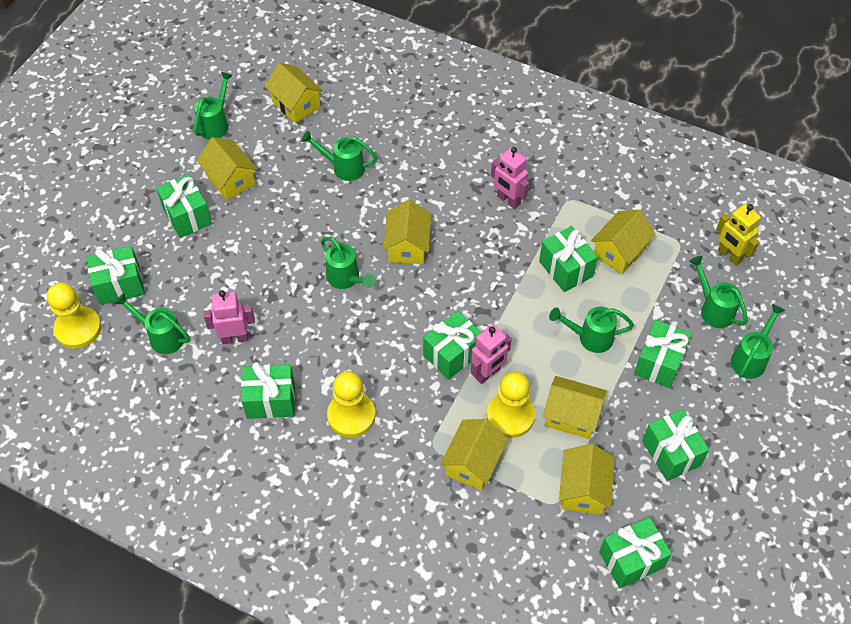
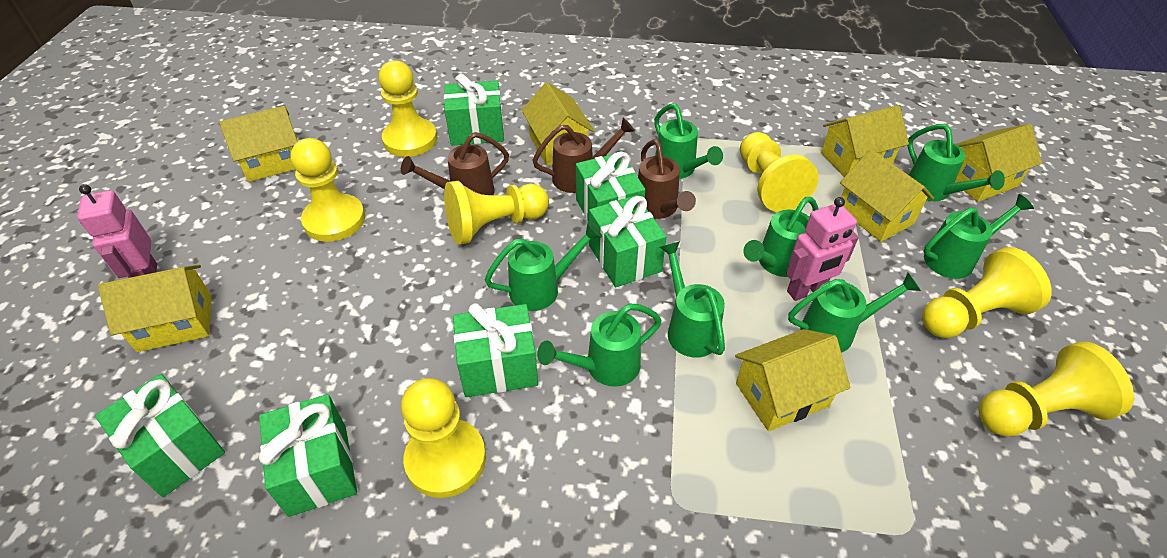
brown watering can: none = 0 -> [401,132,509,195] [532,118,635,193] [638,139,696,219] = 3
green gift: [87,246,145,305] [156,174,212,238] [241,362,295,419] [423,310,481,380] [539,226,598,292] [599,517,672,588] [634,320,692,388] [642,409,709,481] = 8 -> [95,374,225,497] [259,394,357,517] [444,74,504,146] [453,303,538,397] [576,152,645,222] [589,195,667,287] = 6
green watering can: [114,293,190,354] [194,72,233,140] [301,131,377,181] [321,237,376,289] [549,307,634,353] [689,256,748,328] [731,304,785,379] = 7 -> [485,222,602,311] [537,304,662,387] [654,103,723,179] [660,241,725,358] [743,197,818,277] [788,272,921,353] [907,124,1005,201] [924,194,1034,279] = 8
pink robot: [203,290,255,344] [471,324,512,384] [491,147,529,209] = 3 -> [77,184,157,278] [786,197,859,301] = 2
yellow pawn: [47,282,101,349] [327,371,375,438] [487,372,535,438] = 3 -> [291,138,365,242] [379,61,437,157] [401,378,486,498] [444,181,549,245] [740,132,819,212] [922,247,1052,338] [978,341,1134,437] = 7
yellow robot: [716,204,761,266] = 1 -> none = 0

